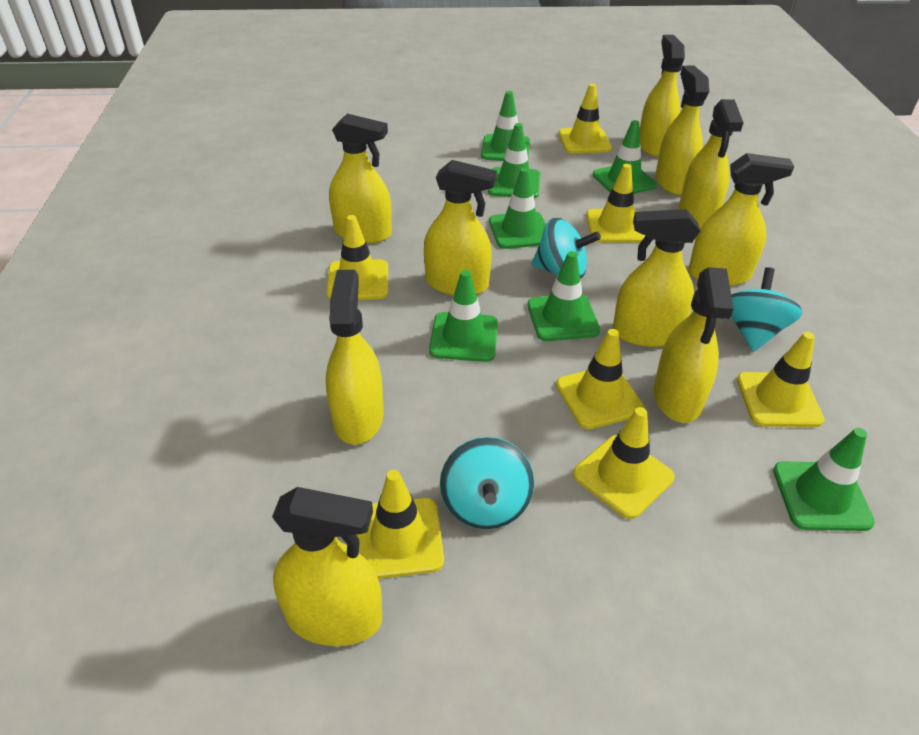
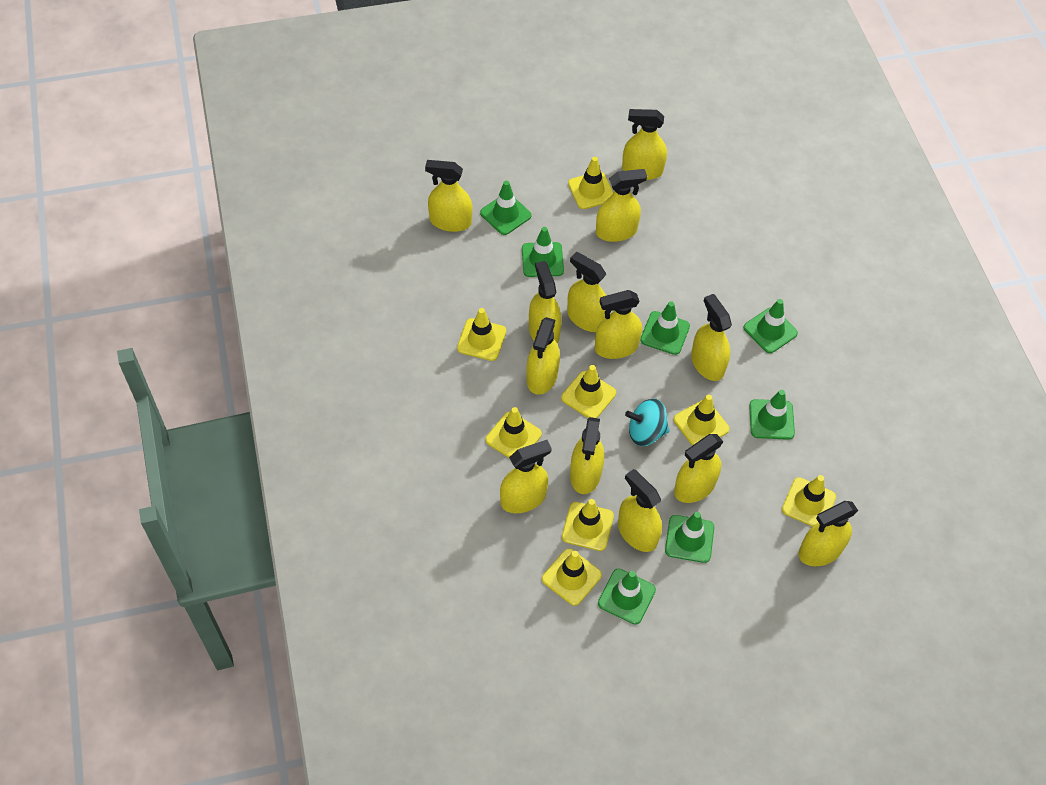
turquoise spinning top: [440,437,534,529] [532,218,601,279] [731,267,802,352] = 3 -> [625,399,669,446] = 1
yellow spray bottle: [272,487,382,646] [326,270,384,445] [329,114,392,243] [424,160,497,295] [613,209,700,347] [640,35,685,157] [654,267,734,423] [655,65,709,195] [679,99,744,228] [688,153,794,286] = 10 -> [425,160,472,232] [500,440,552,513] [526,317,560,395] [529,261,561,344] [567,252,606,332] [570,417,604,494] [595,290,642,359] [596,169,647,242] [618,469,662,552] [622,109,667,180] [674,434,724,503] [691,294,732,381] [799,501,858,566] = 13
yellow traffic cone: [327,215,388,300] [356,470,444,579] [556,329,645,429] [559,83,612,153] [573,407,675,519] [586,164,645,243] [737,332,825,427] = 7 -> [457,308,506,361] [485,407,542,458] [542,549,602,606] [561,365,616,418] [562,499,614,551] [568,157,613,209] [673,394,729,446] [782,475,836,526] = 8

